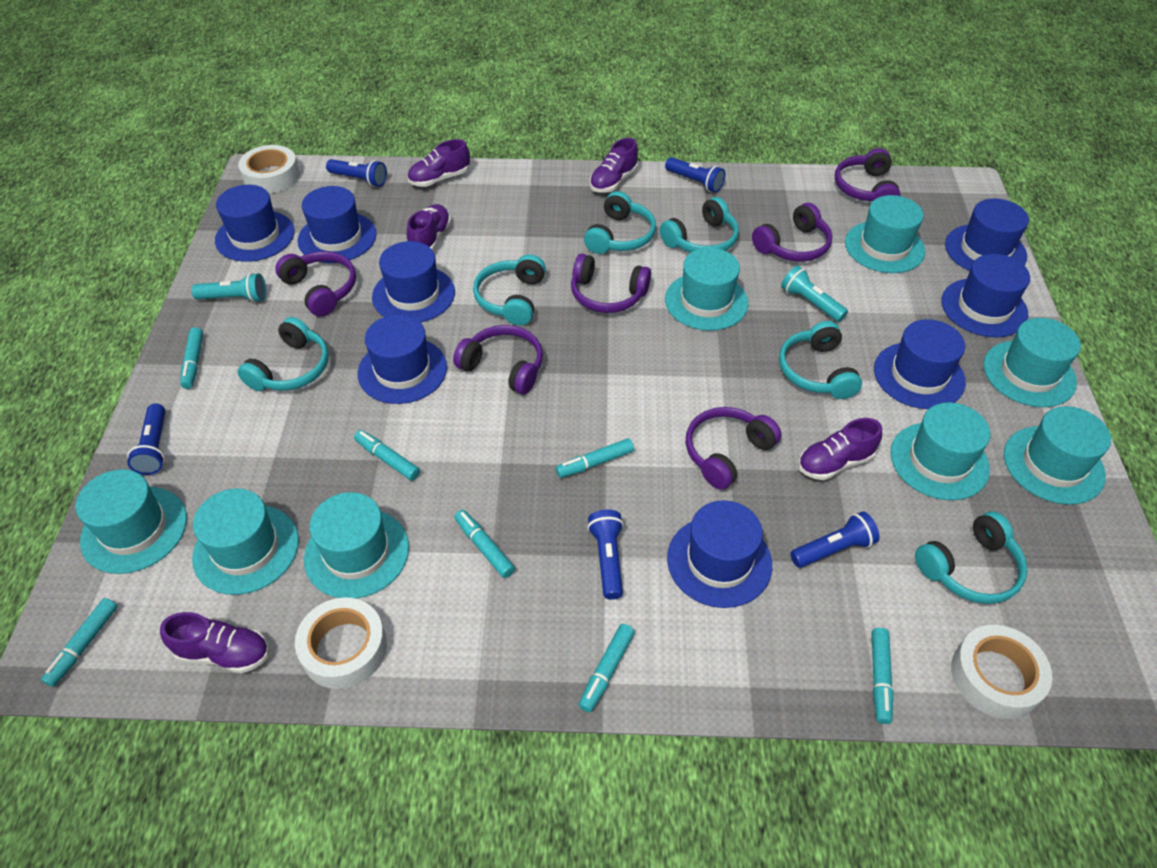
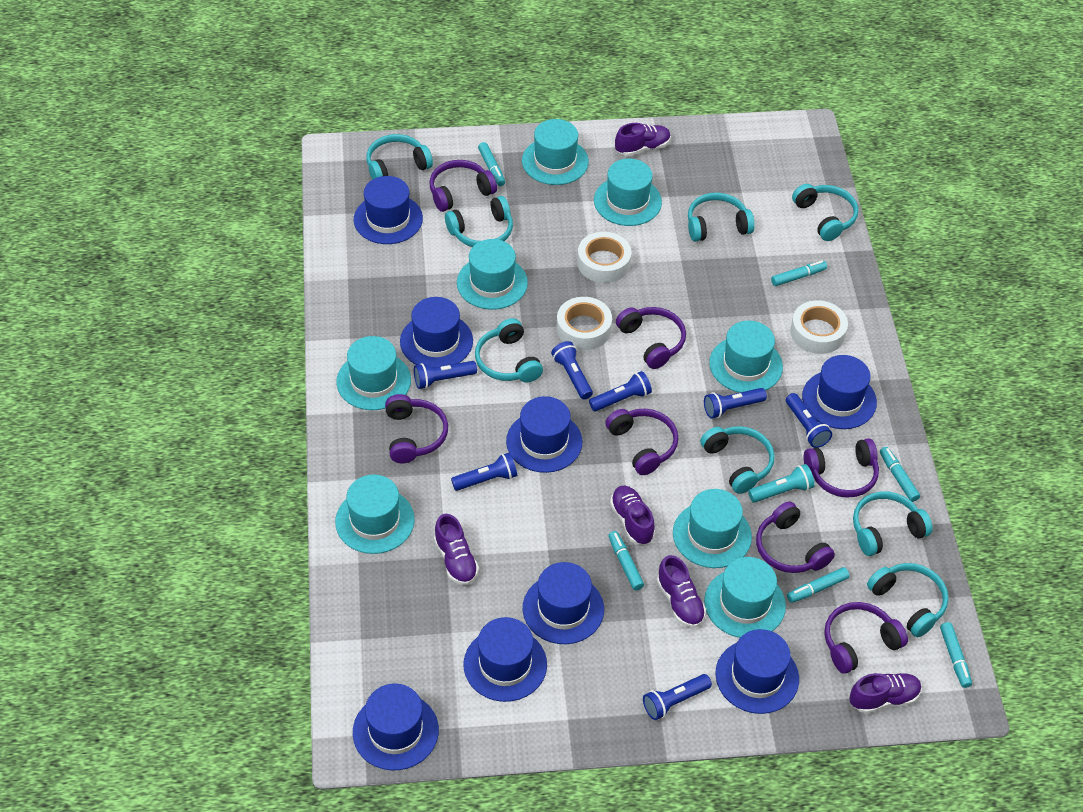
blue flashlight: [127,403,166,475] [326,159,387,187] [587,510,624,600] [665,157,725,193] [790,511,880,568] = 5 -> [414,361,477,389] [451,453,517,491] [551,341,593,400] [589,371,652,411] [643,674,712,720] [704,388,767,419] [786,393,832,448] = 7
purple headphones: [275,251,356,317] [453,325,543,394] [571,254,651,313] [685,407,782,490] [752,203,832,261] [835,148,900,202] = 6 -> [385,394,448,463] [429,160,497,212] [605,409,679,475] [616,307,686,369] [756,501,835,573] [804,438,879,498] [824,602,908,674] = 7
turquoise flashlight: [191,273,266,302] [781,266,848,322] = 2 -> [748,464,815,503] = 1
turquoise headphones: [238,317,329,391] [473,254,546,325] [584,191,656,254] [660,197,739,253] [779,321,862,399] [915,512,1028,604] = 6 -> [366,134,433,180] [445,196,513,247] [475,318,543,383] [688,193,755,242] [700,426,775,494] [792,184,858,241] [853,492,933,556] [867,563,949,637] = 8
turquoise marker: [41,598,118,687] [180,327,203,389] [354,430,420,481] [454,510,515,578] [556,438,634,478] [579,624,635,712] [872,628,893,724] = 7 -> [478,142,505,186] [608,531,644,590] [771,261,827,286] [787,567,850,603] [880,447,920,502] [940,622,972,688] = 6

